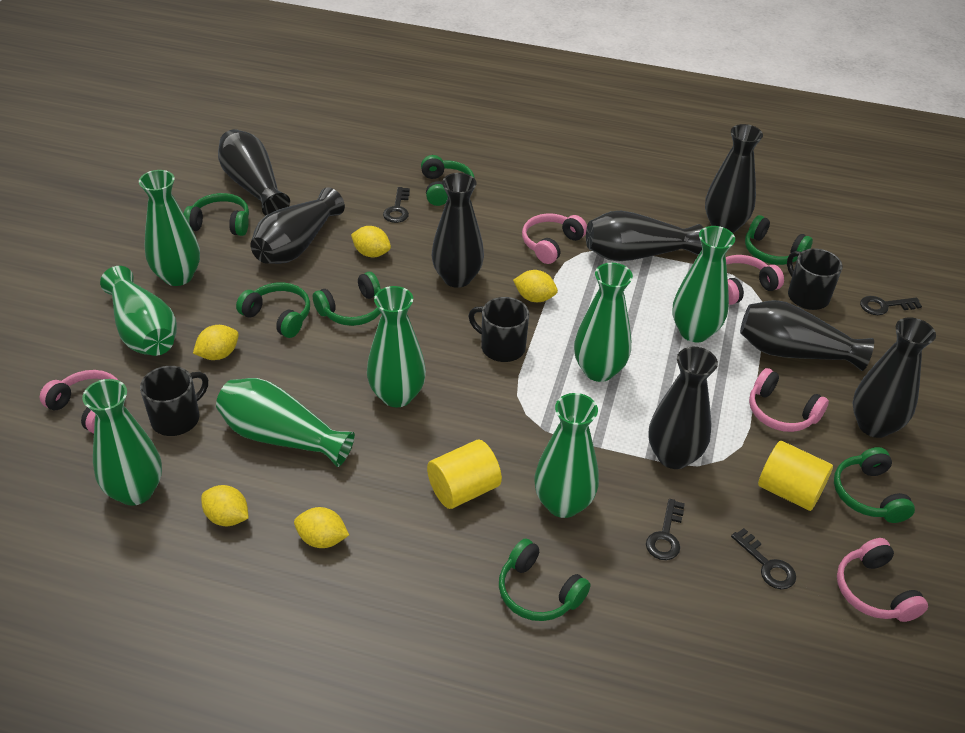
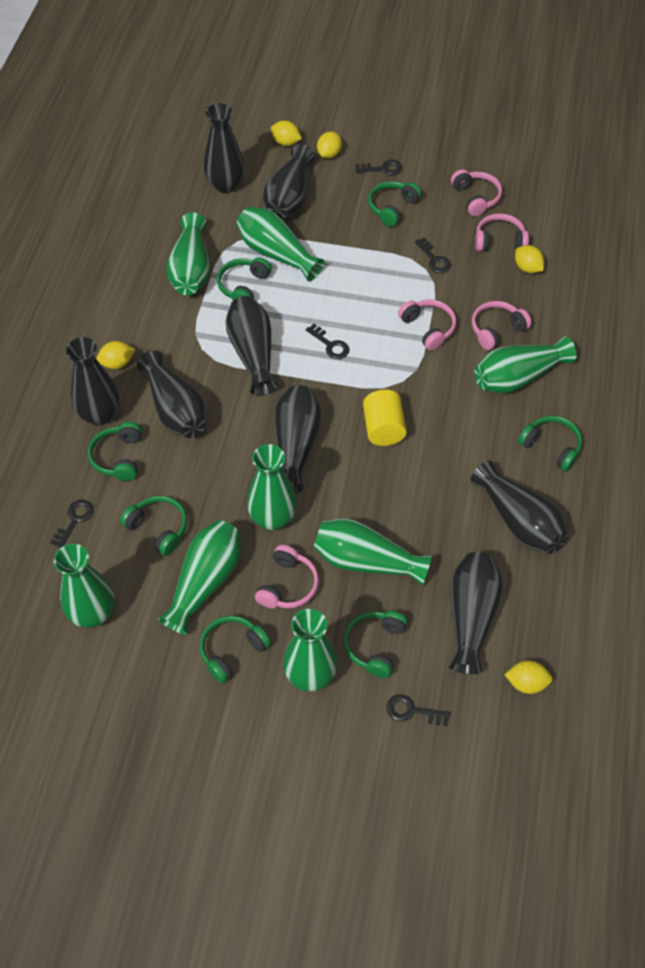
black key: [383,187,410,223] [646,499,685,560] [731,528,796,589] [860,296,922,315] = 4 -> [50,500,94,548] [306,324,349,359] [356,160,403,175] [386,694,451,726] [415,238,451,273] = 5
black mug: [140,366,208,436] [468,297,529,362] [787,248,843,310] = 3 -> none = 0
yellow cylinder: [427,440,502,509] [758,441,833,511] = 2 -> [363,390,407,446] = 1

